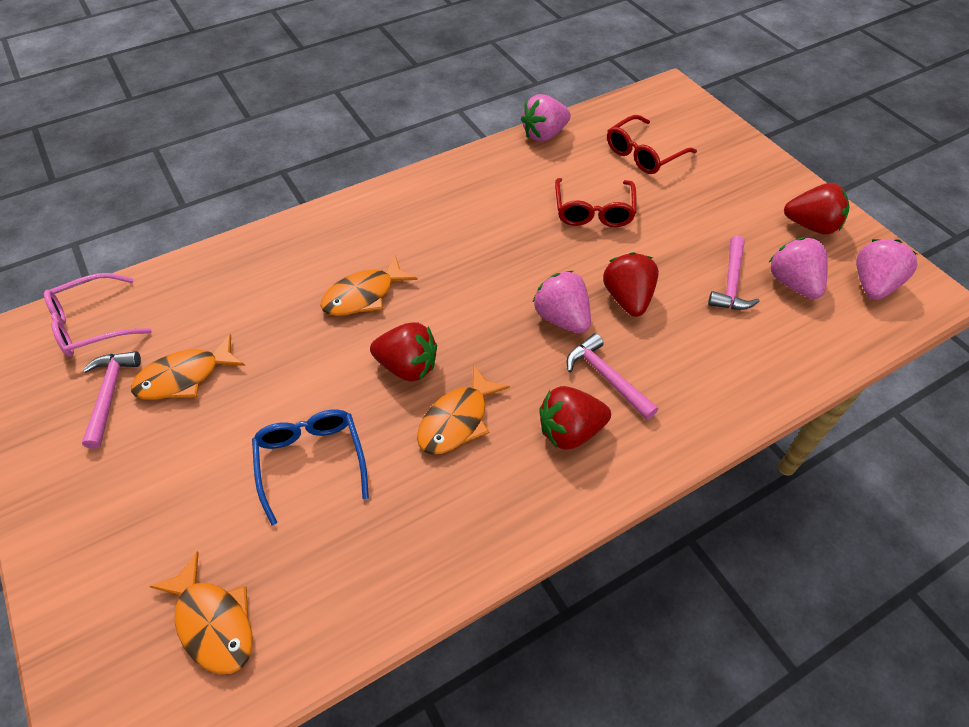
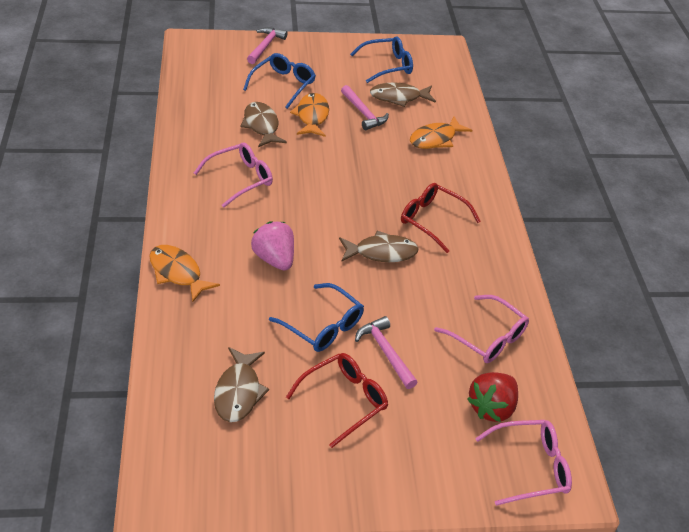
blue glasses: [252,409,369,525] = 1 -> [243,53,316,109] [269,283,364,352] [350,36,413,83] = 3
brown fish: none = 0 -> [214,347,269,422] [240,102,287,147] [339,231,419,262] [370,82,436,107] = 4
orange fish: [131,334,245,400] [149,551,253,674] [320,255,418,316] [417,366,510,455] = 4 -> [149,245,220,303] [290,93,329,137] [410,116,472,149] = 3
pink glasses: [44,273,152,357] = 1 -> [194,142,273,208] [434,295,529,363] [475,420,572,506] = 3
pink strawberry: [521,94,571,142] [532,271,591,334] [769,237,828,299] [856,239,917,300] = 4 -> [251,221,294,271] = 1
red strawberry: [370,322,437,382] [539,386,611,450] [603,252,659,317] [784,183,850,234] = 4 -> [467,372,518,422] = 1

